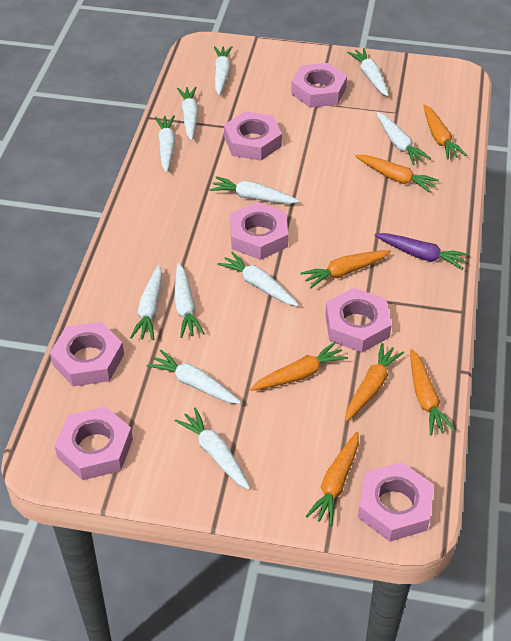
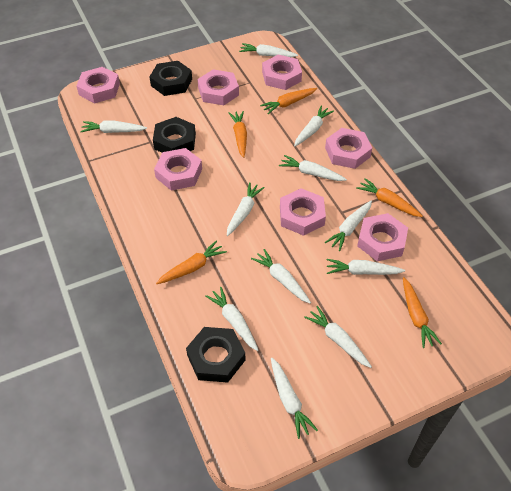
black nut: none = 0 -> [150,61,192,96] [153,117,196,153] [186,327,245,383] = 3
orange carrot: [250,342,348,391] [300,250,391,288] [306,432,359,526] [345,343,404,421] [355,155,439,193] [410,349,455,436] [423,104,466,160] = 7 -> [156,240,227,284] [229,111,247,158] [260,88,317,114] [356,178,423,217] [403,277,442,348] = 5
purple carrot: [374,233,469,269] = 1 -> none = 0

